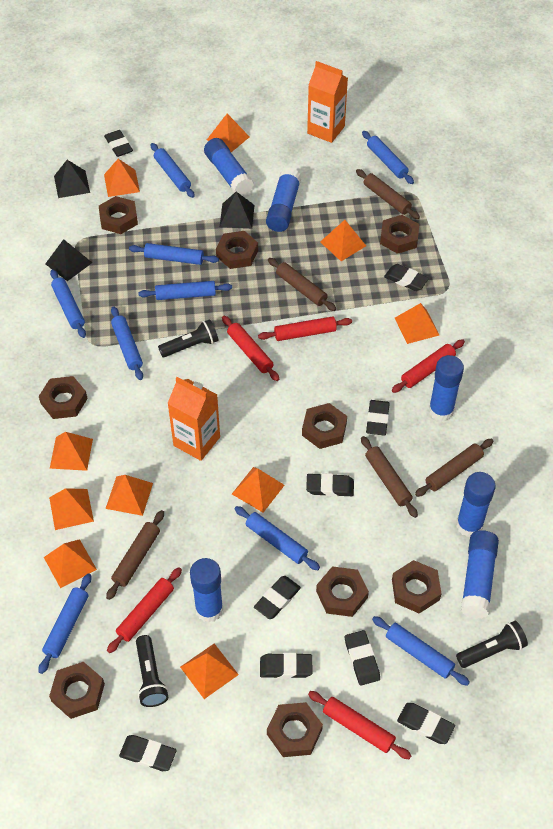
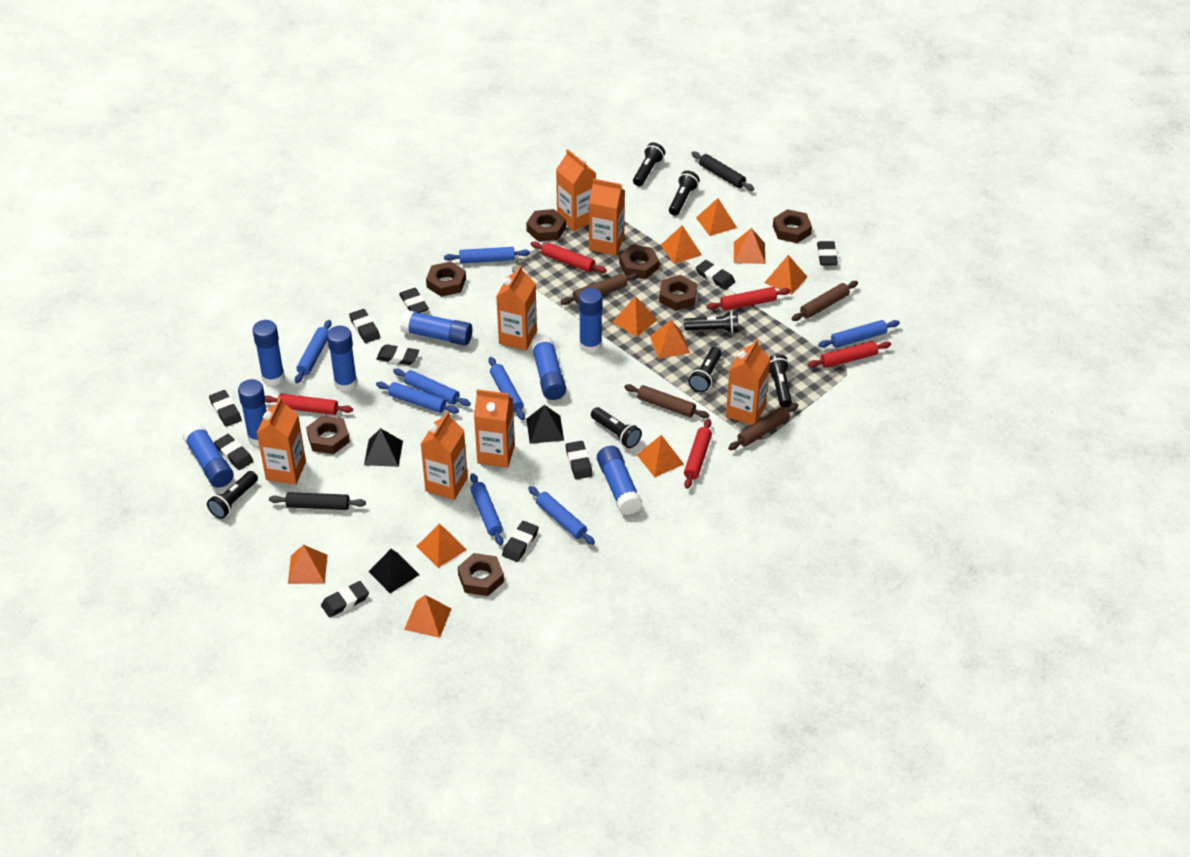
black eraser: [104,130,133,157] [119,735,177,771] [254,576,301,619] [260,653,312,679] [306,473,354,497] [345,630,380,685] [366,400,390,436] [384,264,429,291] [397,703,455,744] = 9 -> [209,390,242,427] [214,434,254,470] [321,581,369,618] [349,309,380,343] [376,344,419,365] [399,288,429,313] [502,521,539,562] [566,441,593,479] [696,260,735,290] [817,241,838,265] = 10
black flashlight: [136,635,168,707] [158,319,219,357] [456,621,528,668] = 3 -> [207,471,258,519] [591,407,642,448] [633,143,665,186] [669,171,700,216] [684,310,739,334] [688,347,722,392] [769,354,792,407] = 7
black rolling pin: none = 0 -> [269,492,366,510] [691,151,754,191] = 2
blue glue stick: [190,558,223,622] [204,138,254,196] [266,168,301,232] [429,355,464,421] [456,472,496,537] [461,530,499,618] = 6 -> [182,423,234,488] [238,379,266,446] [252,320,285,386] [327,326,357,392] [400,310,472,346] [531,335,566,400] [579,288,603,353] [597,446,642,515] = 8
blue rolling pin: [39,573,92,674] [50,270,86,338] [111,306,143,380] [129,243,219,265] [138,281,232,300] [151,143,195,198] [235,506,320,570] [362,131,414,184] [372,616,470,686] = 9 -> [295,320,331,383] [376,382,459,414] [393,369,471,406] [444,247,530,264] [470,473,503,546] [489,357,525,420] [528,486,595,545] [818,320,900,348] = 8
brown nut: [39,376,88,419] [49,662,105,719] [99,196,138,234] [216,231,258,269] [267,702,323,757] [302,403,347,449] [316,566,369,617] [380,215,419,254] [392,560,442,614] = 9 -> [306,415,350,454] [426,261,466,297] [458,553,504,596] [526,209,566,242] [619,245,659,279] [659,275,697,311] [773,209,812,243] = 7
brown rolling pin: [106,510,164,600] [268,258,336,311] [356,169,420,219] [361,436,418,518] [415,439,493,497] = 5 -> [561,273,639,305] [624,384,709,418] [728,403,799,450] [792,281,858,321] = 4
orange carton: [167,377,220,461] [307,61,348,143] = 2 -> [257,397,306,485] [421,411,468,500] [474,389,515,468] [496,265,537,351] [556,149,596,231] [589,179,625,256] [726,339,771,425] = 7

